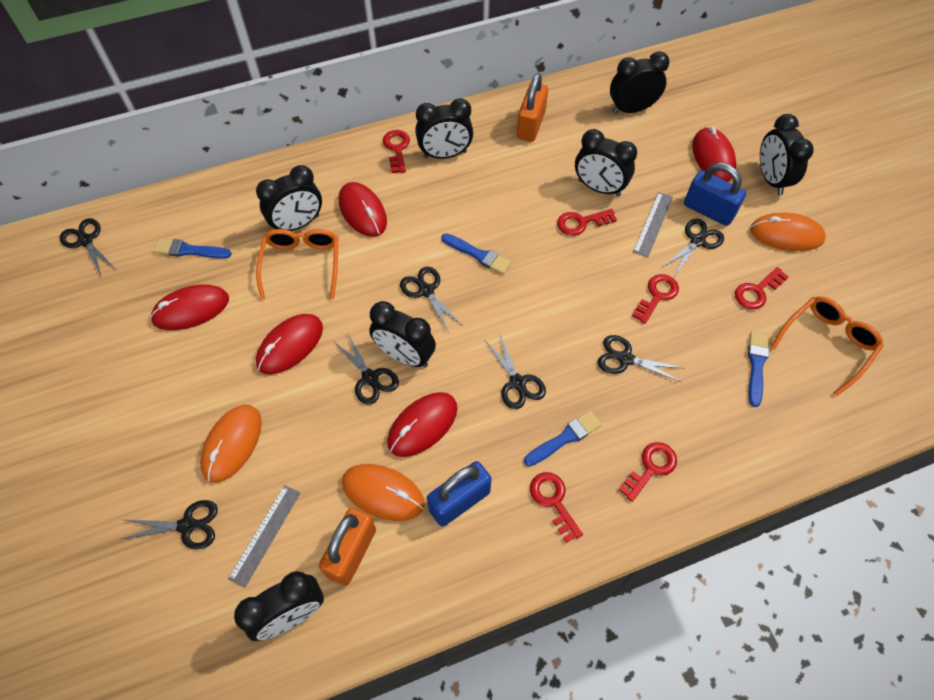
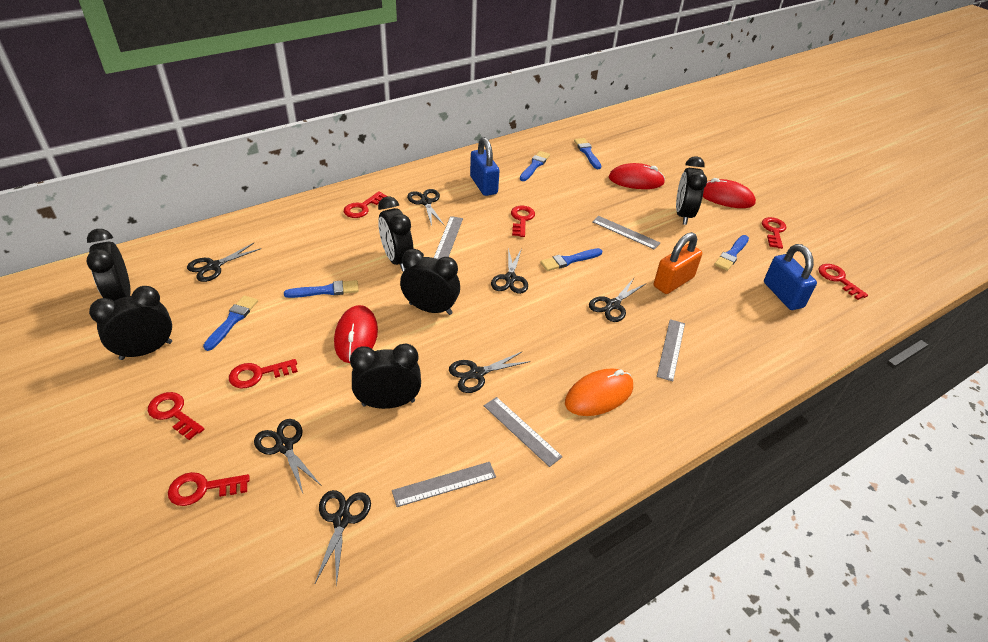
black clock: [234,571,324,641] [256,165,322,231] [369,301,436,368] [415,98,473,159] [575,129,637,197] [610,51,669,114] [760,114,814,195] = 7 -> [87,229,131,301] [89,286,172,360] [350,344,421,409] [378,196,413,272] [400,249,460,315] [676,156,707,225] = 6
blue brush: [154,239,232,259] [441,233,512,274] [524,411,602,466] [748,331,769,407] = 4 -> [203,296,258,351] [284,280,359,298] [520,151,550,181] [540,248,602,271] [574,138,601,169] [714,235,749,271] = 6
grey ruler: [228,485,300,588] [633,192,673,257] = 2 -> [392,462,496,507] [434,216,463,260] [484,397,563,467] [592,216,660,250] [657,319,685,381] = 5
orange glasses: [256,229,338,300] [770,296,884,397] = 2 -> none = 0
orange mouse: [200,405,262,483] [342,464,425,521] [750,213,826,251] = 3 -> [565,368,633,416] = 1
orange padlock: [319,508,376,586] [517,73,548,142] = 2 -> [654,232,702,294] = 1
red key: [382,130,410,173] [530,472,583,543] [557,209,617,236] [618,442,677,502] [632,274,679,324] [735,267,789,309] = 6 -> [148,392,204,440] [168,472,249,506] [229,359,298,388] [344,191,387,218] [511,206,535,237] [762,217,787,249] [818,264,868,300] = 7
red mouse: [150,284,229,330] [256,314,323,374] [339,182,387,237] [387,392,458,457] [692,127,736,182] = 5 -> [334,305,378,363] [609,163,665,189] [703,178,756,208] = 3

